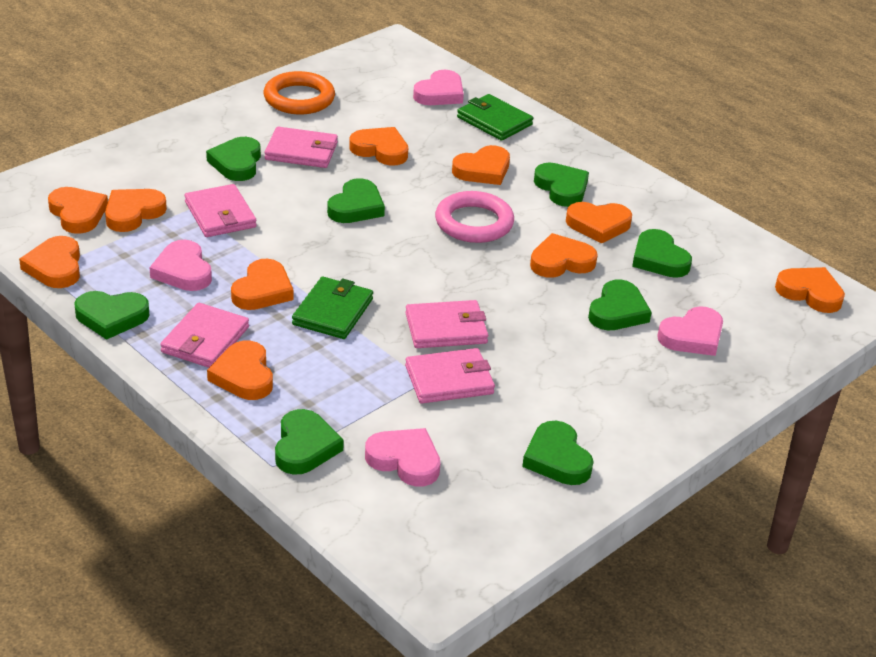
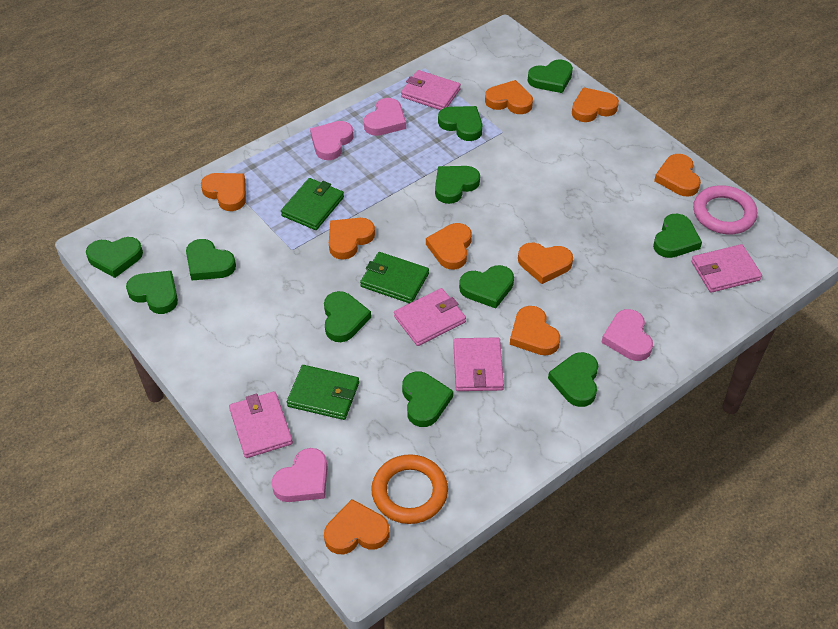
green heart: [74,291,150,340] [206,137,261,181] [275,409,344,475] [327,178,385,223] [522,421,593,485] [534,162,589,207] [588,280,652,330] [632,229,692,278] = 8 -> [86,237,143,278] [126,271,178,314] [186,239,236,280] [324,291,371,342] [402,371,453,427] [435,166,480,204] [438,106,483,141] [459,265,514,308] [527,59,573,93] [548,352,598,407] [653,214,702,258] = 11
green wallet: [292,277,373,339] [457,94,533,141] = 2 -> [281,178,344,230] [287,365,359,420] [360,252,429,303] = 3
orange heart: [19,236,80,288] [48,187,108,234] [105,189,167,232] [207,340,273,400] [231,259,293,310] [349,127,408,166] [452,145,510,185] [530,233,598,278] [566,202,632,244] [775,267,845,313] = 10 -> [201,173,246,211] [324,499,390,554] [329,218,375,260] [426,223,472,269] [485,80,533,114] [510,306,560,355] [518,243,573,284] [572,87,619,122] [654,154,701,196] = 9

